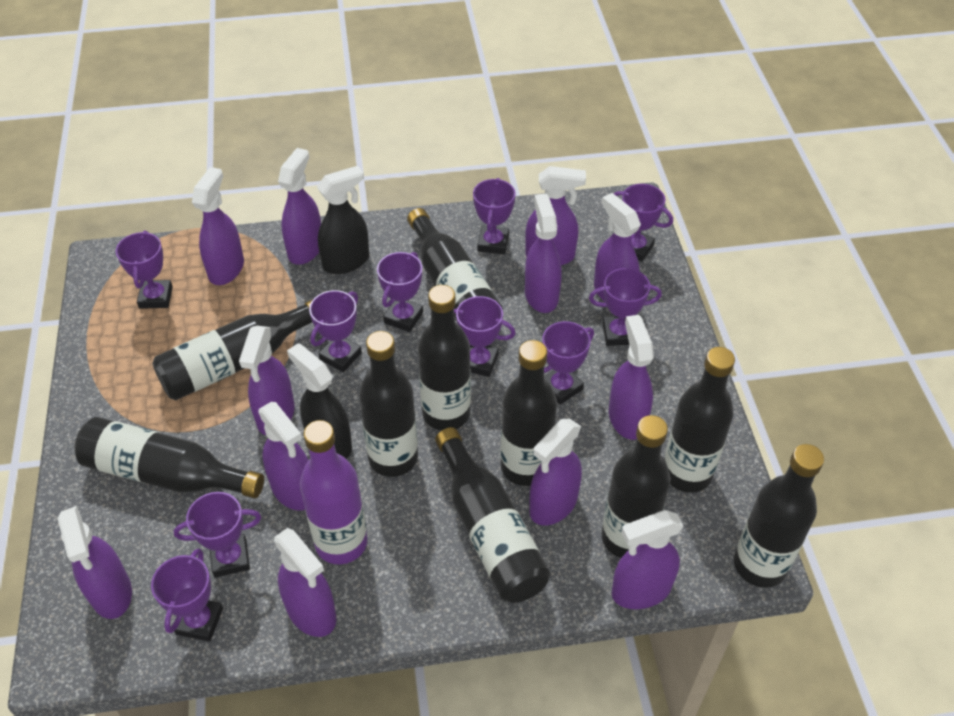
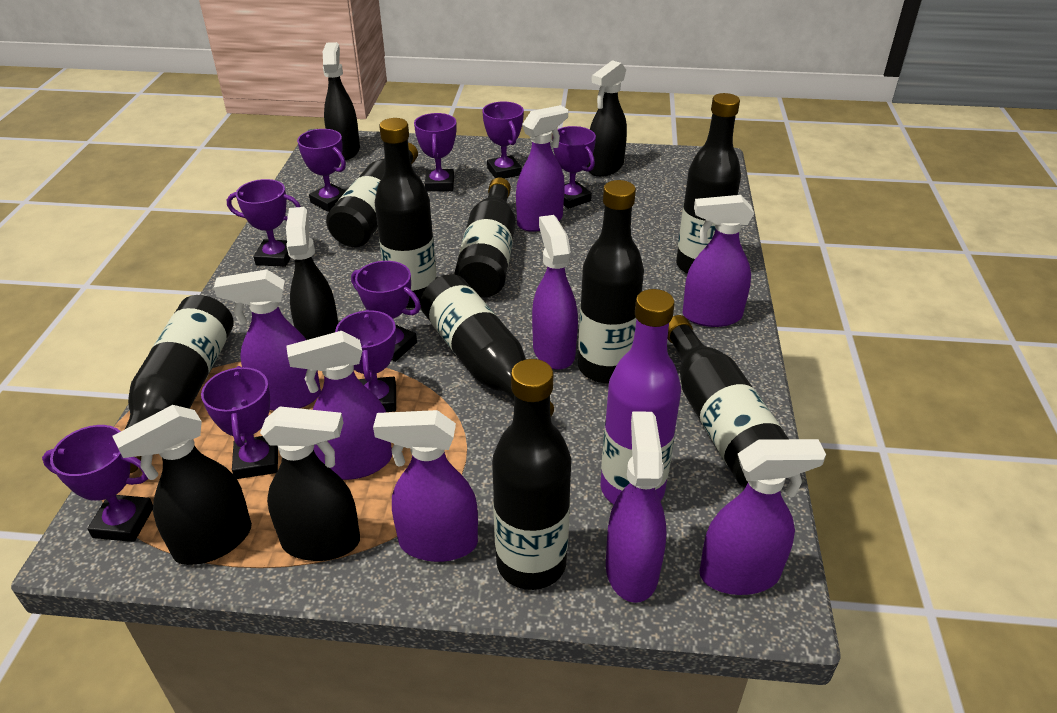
black bottle: [74,417,264,498] [152,299,313,400] [359,331,418,477] [407,208,503,320] [418,285,471,431] [435,427,550,603] [500,340,557,486] [601,415,670,558] [664,347,735,493] [734,444,824,588] = 10 -> [124,295,234,473] [326,143,418,247] [375,118,436,308] [420,274,554,416] [454,178,516,298] [492,359,571,590] [578,180,644,383] [668,315,789,488] [676,93,741,274] = 9
black spray bottle: [287,343,352,459] [317,166,369,274] = 2 -> [112,405,252,565] [260,406,360,561] [286,207,338,340] [323,42,360,160] [587,60,627,177] = 5
purple spray bottle: [58,506,132,619] [192,167,244,285] [239,326,295,435] [258,402,309,511] [274,528,336,637] [278,148,321,265] [525,166,586,265] [525,194,562,313] [529,419,582,526] [594,193,641,302] [609,315,654,440] [612,510,684,609] = 12 -> [214,269,321,411] [286,331,392,480] [373,410,478,562] [516,105,568,232] [532,215,578,370] [606,411,666,603] [682,195,754,327] [700,439,826,595] = 8
purple trophy: [116,231,173,309] [151,548,223,642] [174,492,261,577] [309,290,362,372] [377,252,423,332] [454,296,516,377] [473,178,515,254] [542,321,594,405] [589,268,662,346] [613,184,673,262] = 10 -> [42,425,153,542] [201,366,278,479] [227,179,301,267] [297,129,346,212] [335,310,396,412] [351,261,421,362] [414,113,456,191] [482,101,524,179] [552,126,596,209] = 9

